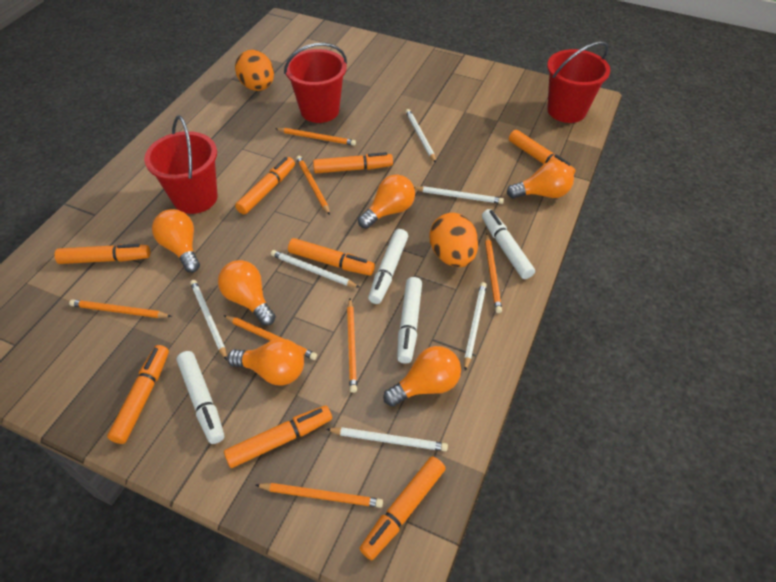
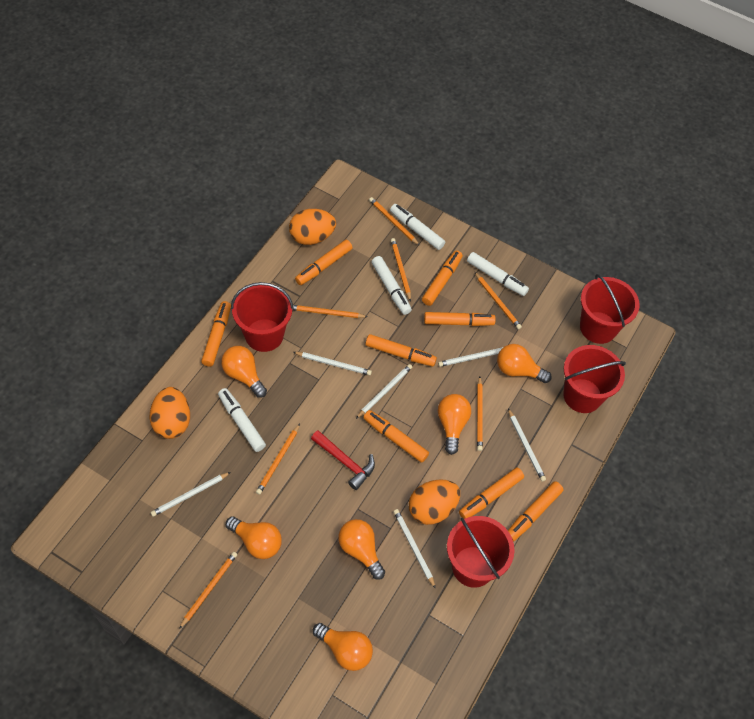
orange egg: [235,50,274,91] [429,213,478,267] = 2 -> [150,387,190,439] [289,209,336,245] [409,480,460,525] = 3
red bucket: [144,115,218,214] [284,43,347,123] [547,41,610,123] = 3 -> [231,282,294,352] [447,516,515,588] [563,345,626,413] [580,274,639,344] = 4
red hammer: none = 0 -> [311,430,375,490] = 1

